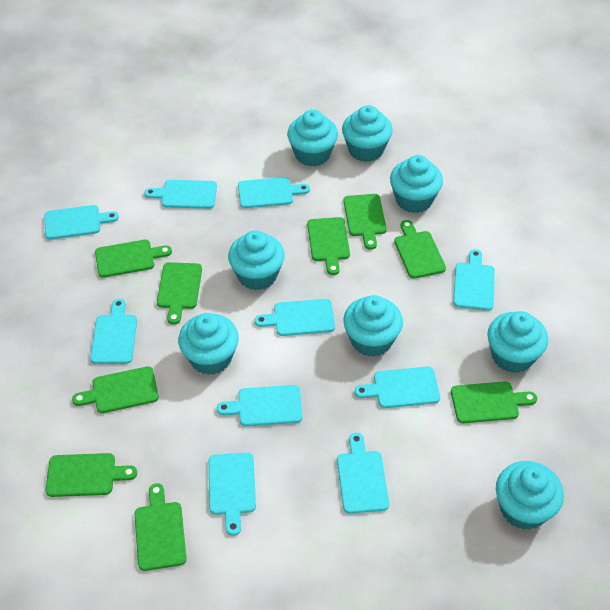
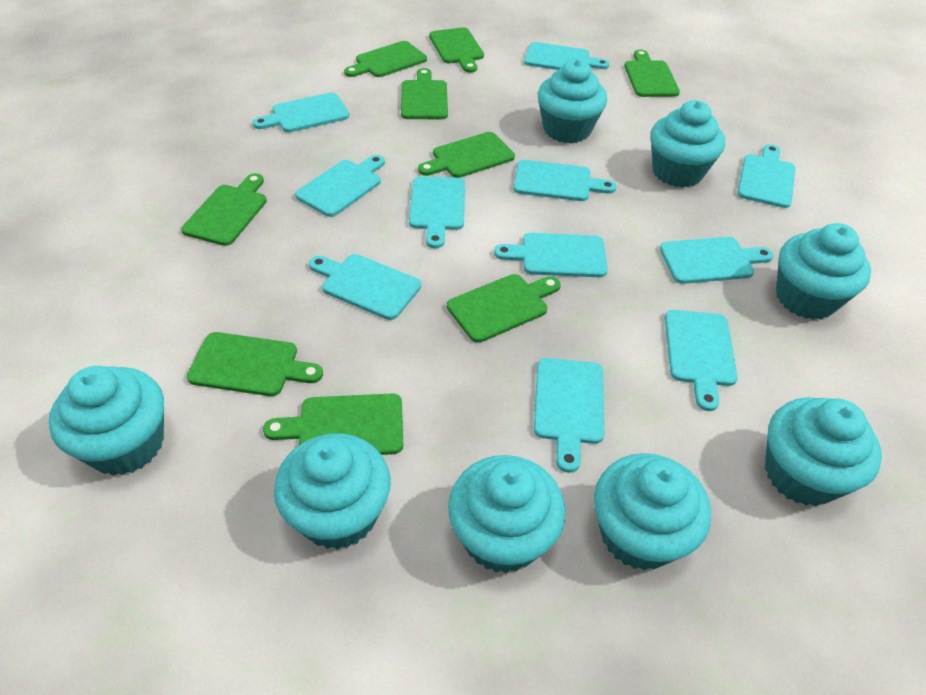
turquoise cutting board: [44,205,119,239] [90,299,137,364] [144,180,217,209] [209,453,256,536] [217,385,303,426] [238,177,310,208] [254,299,335,336] [337,433,389,514] [354,367,440,408] [453,249,495,311] = 10 -> [253,92,349,132] [295,155,385,217] [309,254,421,320] [409,176,465,248] [494,233,608,277] [513,160,617,201] [524,42,610,70] [534,358,604,473] [660,237,774,284] [665,310,738,411] [738,144,796,208] = 11

